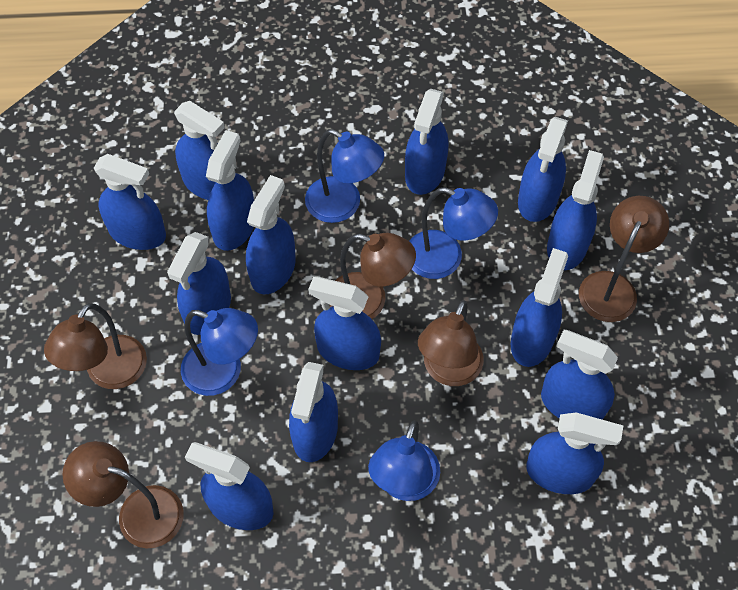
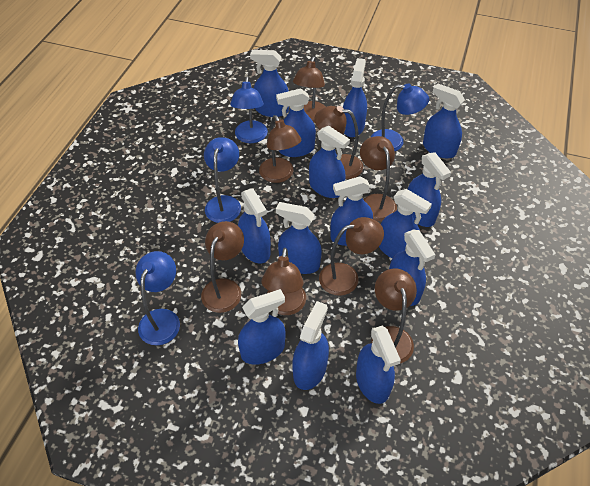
brown lamp: [44,303,147,389] [62,441,183,549] [329,233,416,319] [418,300,484,386] [579,196,669,322] = 5 -> [201,221,244,313] [259,115,301,183] [262,248,306,315] [293,57,326,123] [314,106,363,179] [319,217,384,296] [360,136,397,221] [371,269,417,363] = 8

